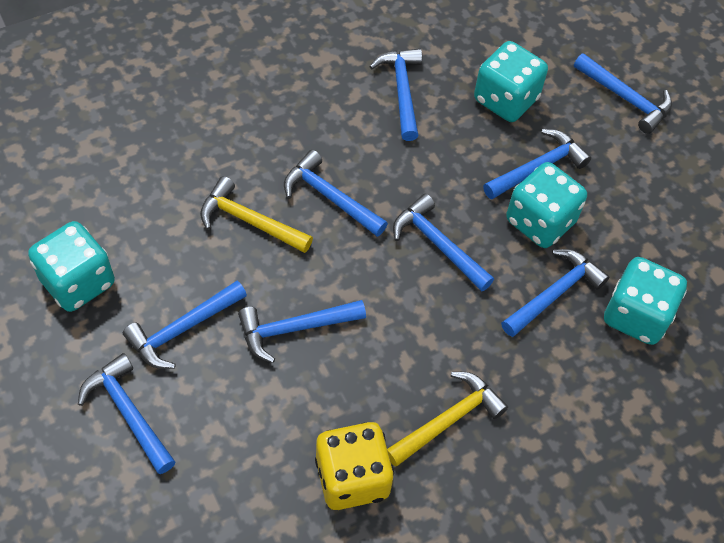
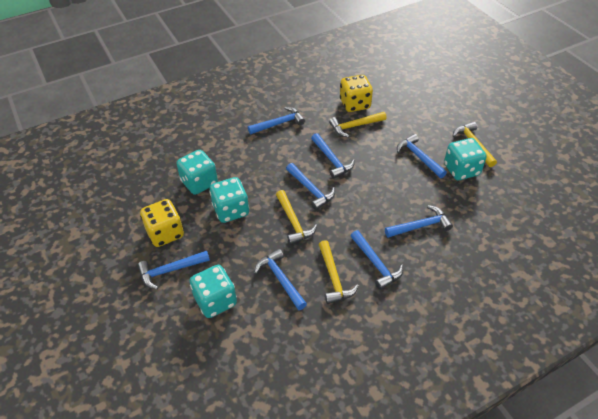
blue hammer: [78,353,175,474] [123,281,247,369] [238,300,366,363] [284,150,388,237] [369,48,422,141] [393,194,494,291] [483,129,591,199] [501,249,609,337] [574,53,672,134] = 9 -> [138,251,210,289] [248,107,305,134] [254,249,307,310] [286,163,335,210] [311,133,355,179] [351,230,403,290] [385,205,453,238] [397,134,447,178] = 8
yellow dice: [315,422,394,510] = 1 -> [140,199,184,247] [340,75,373,112] = 2
yellow hammer: [200,176,313,253] [387,372,508,467] = 2 -> [276,190,317,245] [319,240,359,304] [329,112,387,137] [453,122,497,167] = 4

